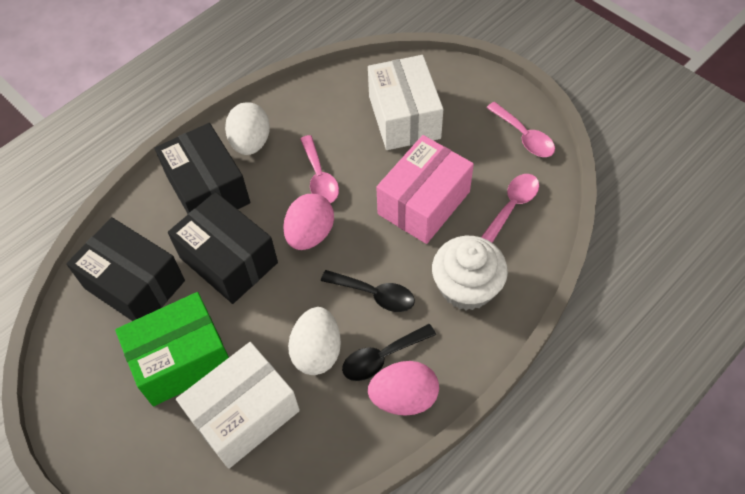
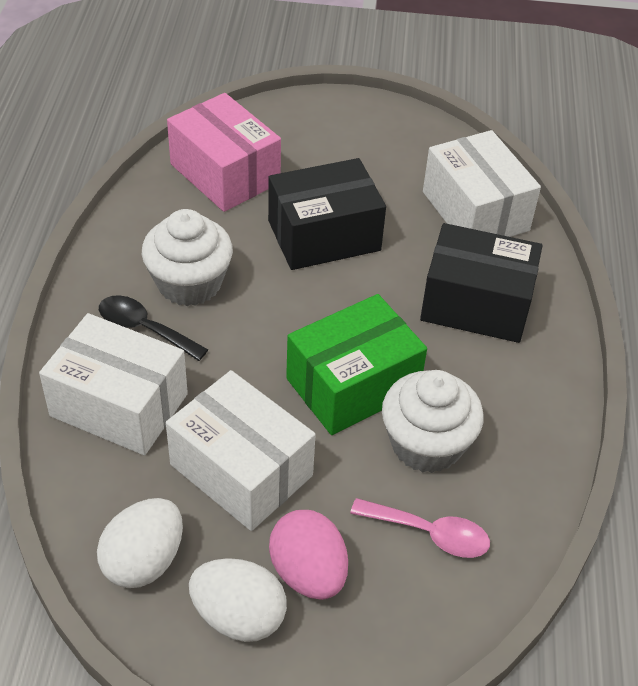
black box: [66,217,185,321] [155,123,250,214] [168,192,278,304] = 3 -> [268,158,386,270] [420,223,543,343] = 2
black spoon: [321,270,415,312] [342,324,436,381] = 2 -> [99,295,208,361] = 1
pink egg: [283,194,334,250] [368,361,439,416] = 2 -> [269,510,348,600] = 1
pink spoon: [300,135,339,203] [481,174,539,243] [487,102,555,157] = 3 -> [350,498,490,558] = 1
white box: [176,342,300,469] [368,55,443,150] = 2 -> [39,313,188,455] [166,370,316,531] [423,130,541,237] = 3
white cupcake: [432,236,508,310] = 1 -> [142,209,233,306] [382,370,483,473] = 2

